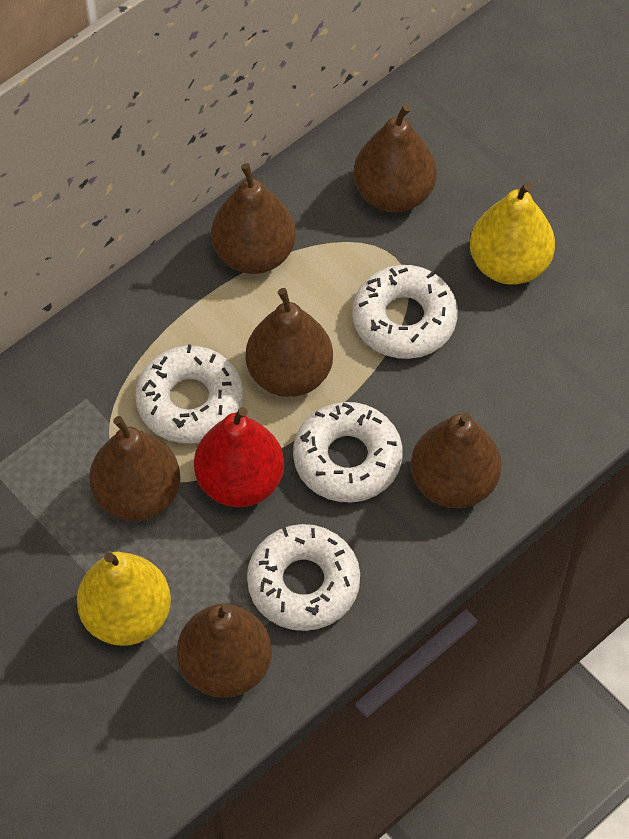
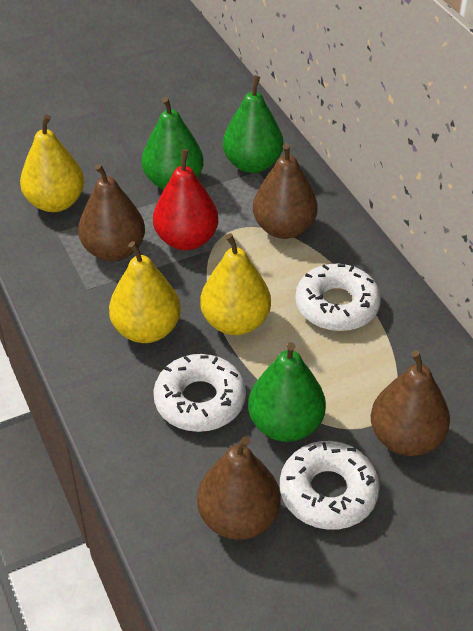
brown pear: [89,416,181,521] [177,603,272,698] [211,163,296,274] [246,288,333,397] [354,104,437,212] [411,412,502,508] = 6 -> [78,164,145,261] [197,436,281,540] [253,143,318,239] [371,350,450,456] = 4
green pear: none = 0 -> [142,97,204,190] [223,75,283,173] [248,342,326,442] = 3
white donut: [135,345,243,443] [247,524,360,631] [293,402,403,503] [352,265,458,359] = 4 -> [153,354,246,432] [280,441,380,530] [295,264,381,331] = 3
yellow pear: [77,552,171,646] [470,182,555,285] = 2 -> [20,114,84,212] [109,241,181,343] [200,233,271,335] = 3

